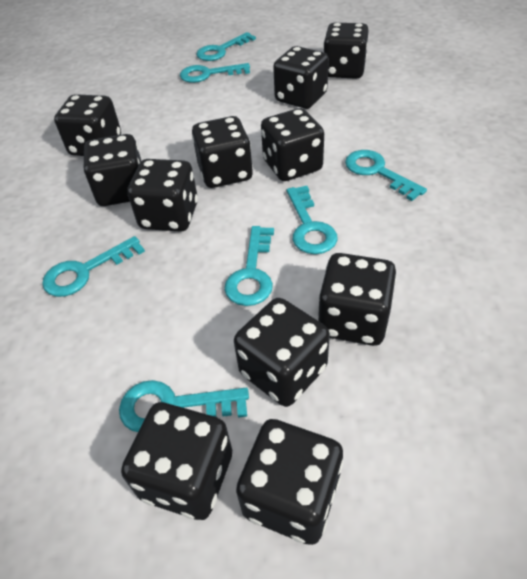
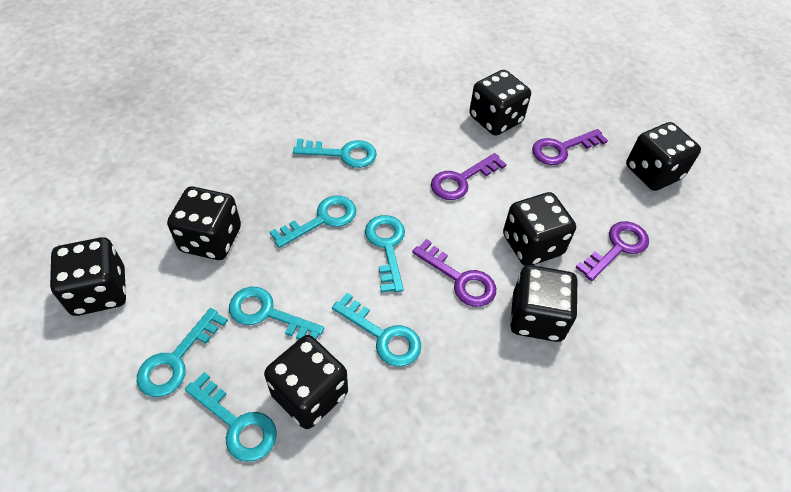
black dice: [54,94,121,156] [83,134,141,206] [121,402,232,520] [127,159,198,232] [192,116,253,188] [234,298,330,407] [236,419,343,545] [261,108,324,181] [273,46,329,109] [318,253,396,346] [323,23,369,79] = 11 -> [50,237,126,316] [167,187,241,260] [264,335,348,429] [469,70,531,136] [503,192,576,266] [510,265,578,342] [626,122,701,191] = 7
purple key: none = 0 -> [412,239,496,307] [431,153,507,200] [532,129,608,165] [575,221,649,281] = 4

